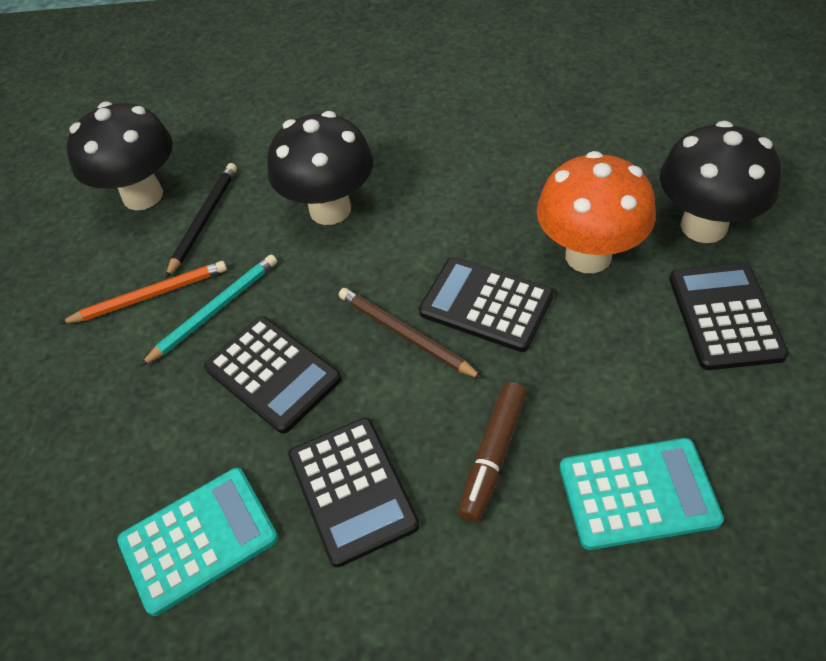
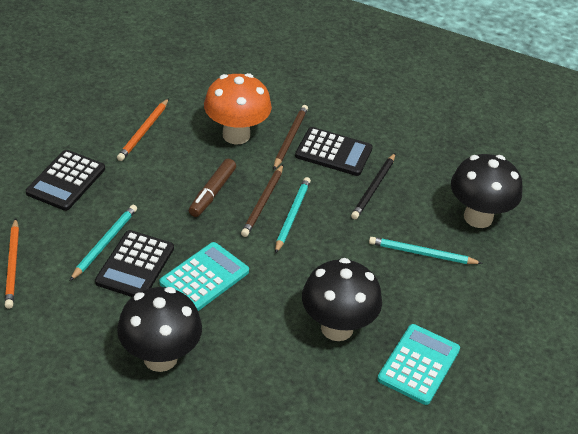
black calculator: [204,316,341,434] [288,418,420,567] [419,257,554,352] [669,263,789,370] = 4 -> [26,150,105,211] [95,230,174,297] [295,127,373,176] = 3
brown pencil: [339,288,483,379] = 1 -> [241,164,283,237] [274,105,308,170] = 2
orange pencil: [59,261,227,324] = 1 -> [5,218,19,309] [117,98,169,161] = 2
turquoise pencil: [140,255,277,366] = 1 -> [70,205,137,281] [275,177,311,254] [369,237,483,264] = 3

